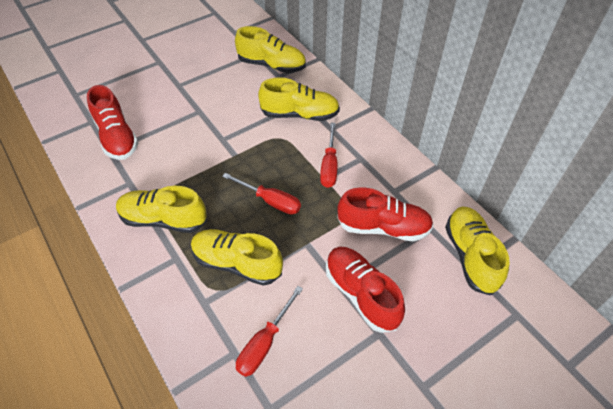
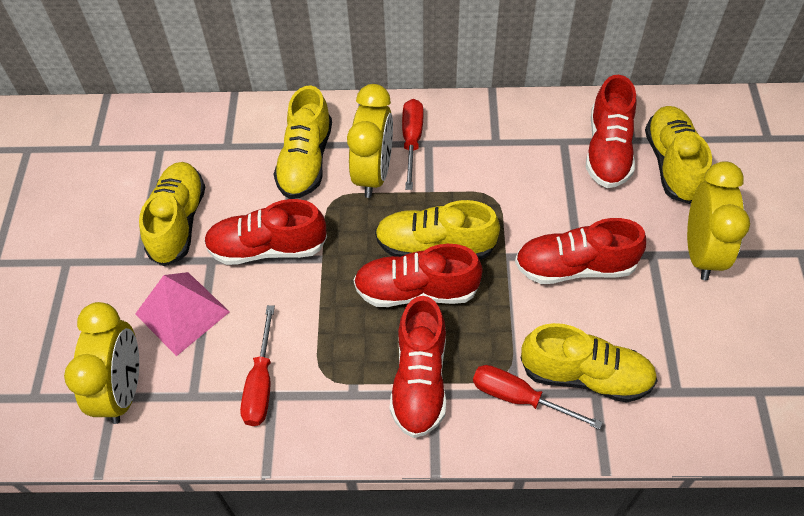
pink pyramid: none = 0 -> [135,272,230,356] = 1
red shoe: [87,85,138,160] [326,247,405,333] [337,188,434,241] = 3 -> [204,199,327,265] [353,244,483,307] [390,296,446,438] [515,218,646,284] [586,75,636,188] = 5
yellow clock: none = 0 -> [64,302,139,424] [347,84,393,198] [687,161,750,280] = 3

